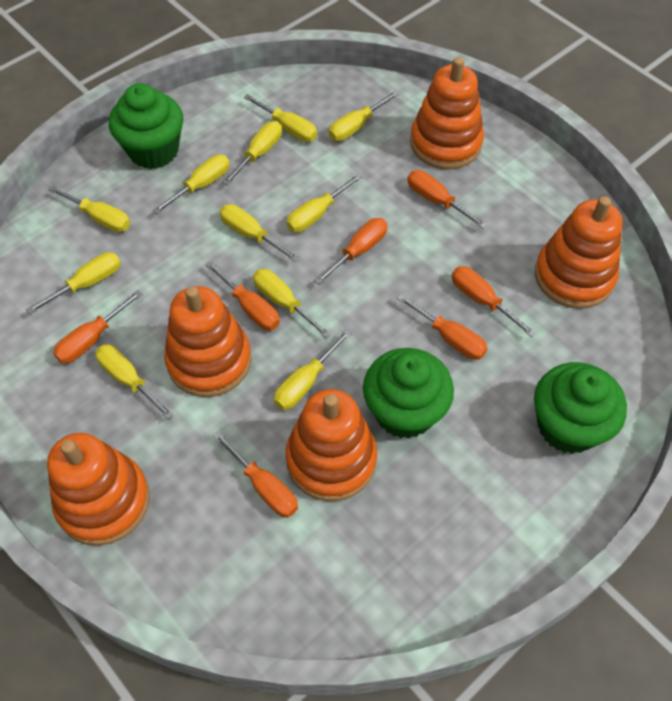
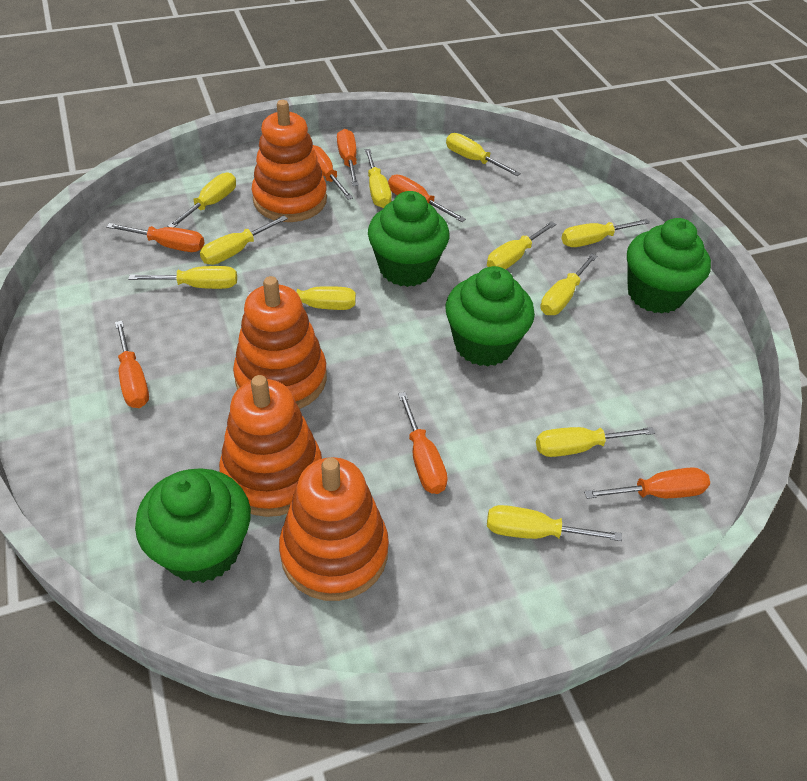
green cupcake: [109,83,183,169] [363,348,454,439] [534,362,627,454] = 3 -> [135,468,251,583] [368,191,449,287] [446,266,535,367] [627,218,711,314] = 4
orange stacking toy: [47,433,150,546] [164,286,252,397] [286,389,377,502] [410,57,484,169] [535,196,622,309] = 5 -> [219,375,322,517] [233,276,327,409] [252,100,327,222] [279,457,389,601] = 4

